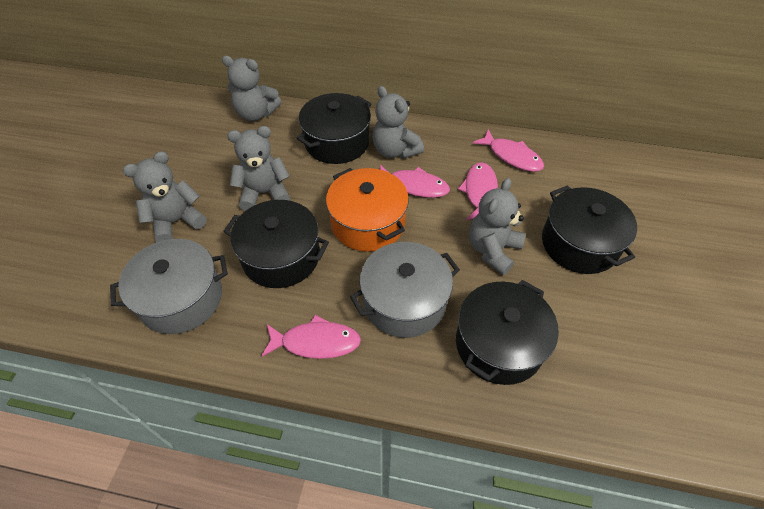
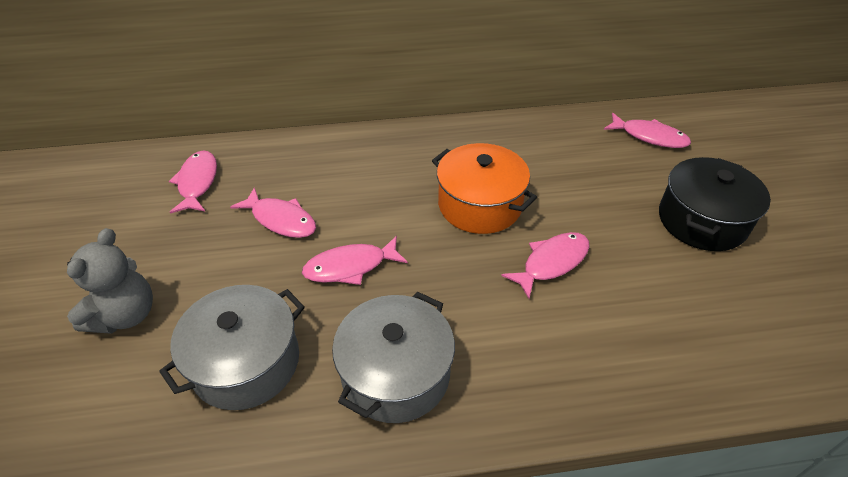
black pot: [223,200,329,288] [297,93,371,164] [456,280,559,385] [542,185,637,274] = 4 -> [659,157,771,251] = 1
grey teddy bear: [123,151,207,242] [222,56,281,121] [227,126,290,211] [372,86,424,159] [469,178,525,275] = 5 -> [67,228,153,334] = 1
pink fish: [261,315,361,359] [380,165,450,198] [458,162,498,220] [473,130,544,172] = 4 -> [169,151,217,214] [230,187,316,238] [302,236,408,285] [501,232,590,299] [604,113,691,148] = 5

